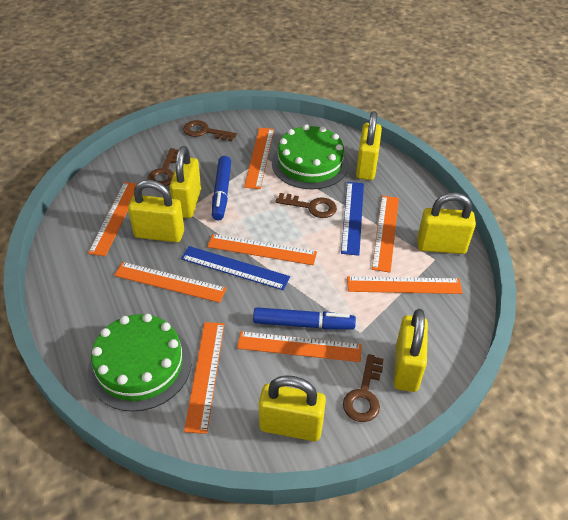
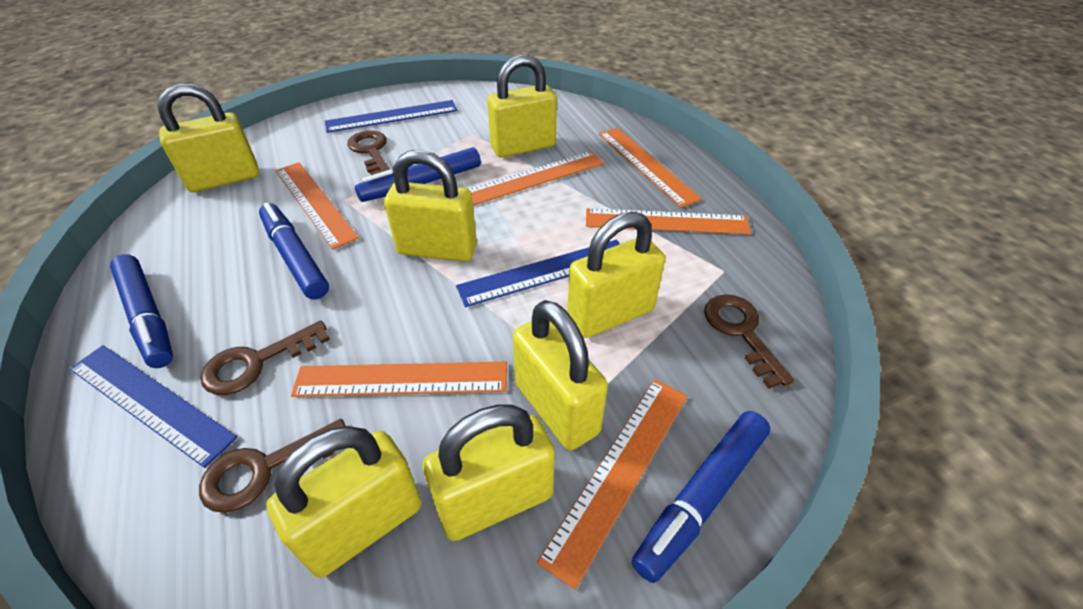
blue marker: [212,156,231,220] [253,307,356,330] = 2 -> [110,254,173,368] [259,202,329,299] [355,147,481,202] [632,411,770,583] = 4
blue ruler: [181,246,290,290] [341,182,364,256] = 2 -> [70,345,238,468] [325,100,458,133] [456,240,620,307] = 3
green cake: [88,314,191,412] [272,124,349,189] = 2 -> none = 0
orange ruler: [88,182,137,256] [114,262,227,303] [184,322,225,434] [207,234,317,265] [237,331,362,362] [244,128,274,189] [347,276,462,294] [372,196,399,272] = 8 -> [275,162,359,250] [291,362,507,397] [469,151,604,206] [537,379,687,589] [586,208,751,234] [599,128,702,207] = 6
yellow padlock: [128,180,184,242] [170,146,201,218] [259,375,326,441] [356,111,382,180] [394,309,428,392] [417,192,476,254] = 6 -> [158,84,259,192] [266,426,421,578] [384,150,477,262] [423,404,555,541] [487,55,557,158] [513,300,608,450] [567,212,665,338] = 7

